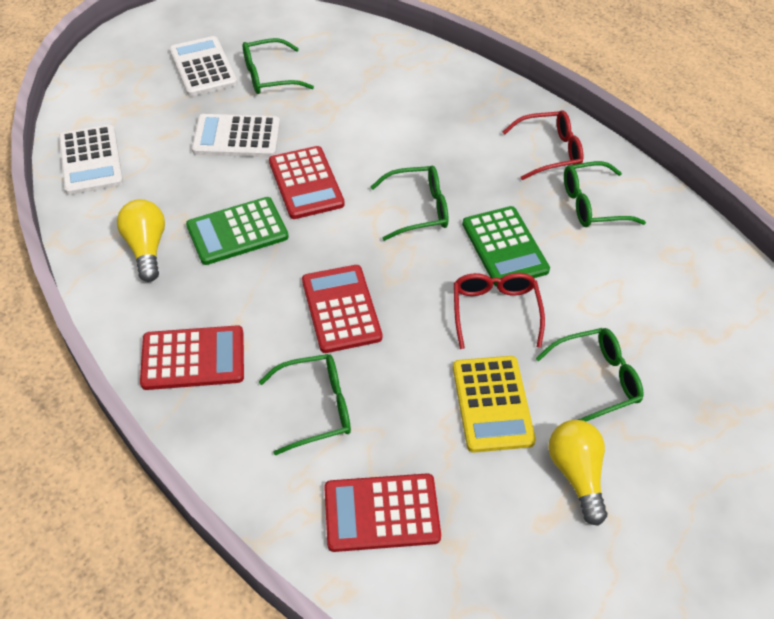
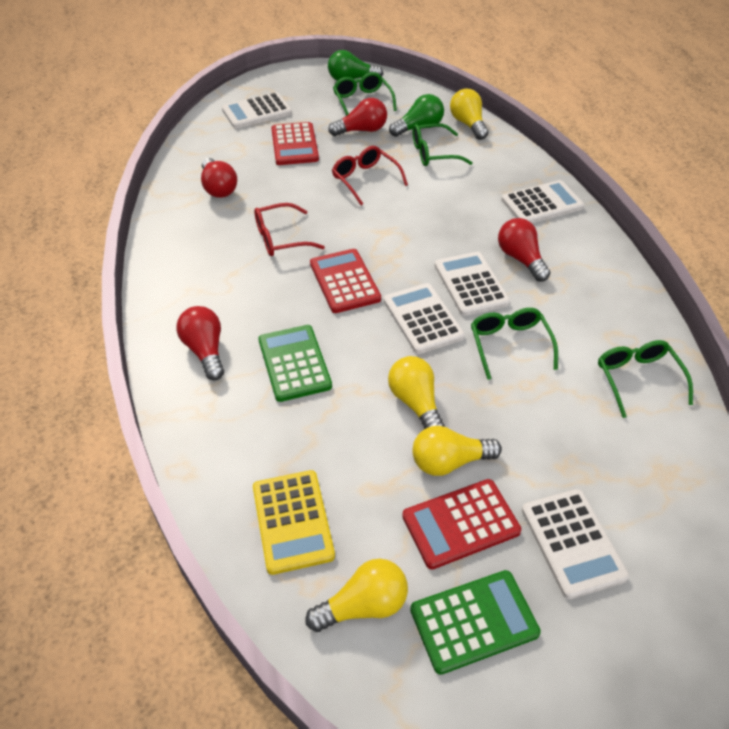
green glasses: [243,38,314,94] [259,354,351,456] [371,166,448,241] [535,328,643,422] [564,161,646,227] = 5 -> [333,72,397,116] [413,123,473,166] [471,308,558,380] [598,340,693,418] = 4
green light bulb: none = 0 -> [328,50,383,81] [389,94,444,137] = 2
red calculator: [140,325,244,390] [269,146,345,219] [302,265,382,353] [324,473,441,552] = 4 -> [271,122,319,165] [310,249,381,313] [402,479,521,569] = 3
red light bulb: none = 0 -> [176,306,224,380] [201,158,237,198] [328,98,387,136] [498,218,550,281] = 4
white calculator: [59,125,123,195] [169,36,237,96] [192,114,280,157] = 3 -> [222,92,292,129] [384,283,465,354] [435,251,510,316] [501,180,584,223] [522,489,629,599] = 5
yellow light bulb: [117,199,165,282] [548,420,607,526] = 2 -> [305,559,408,632] [388,356,445,429] [412,426,502,476] [450,88,488,140] = 4

